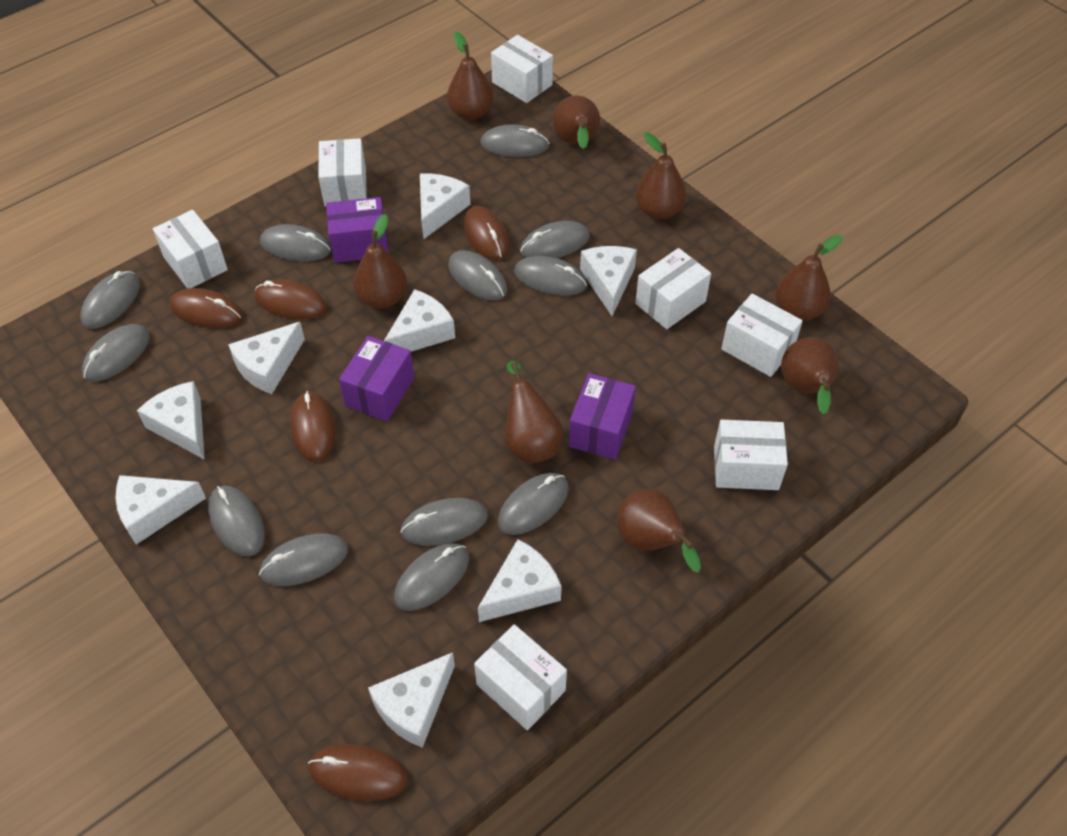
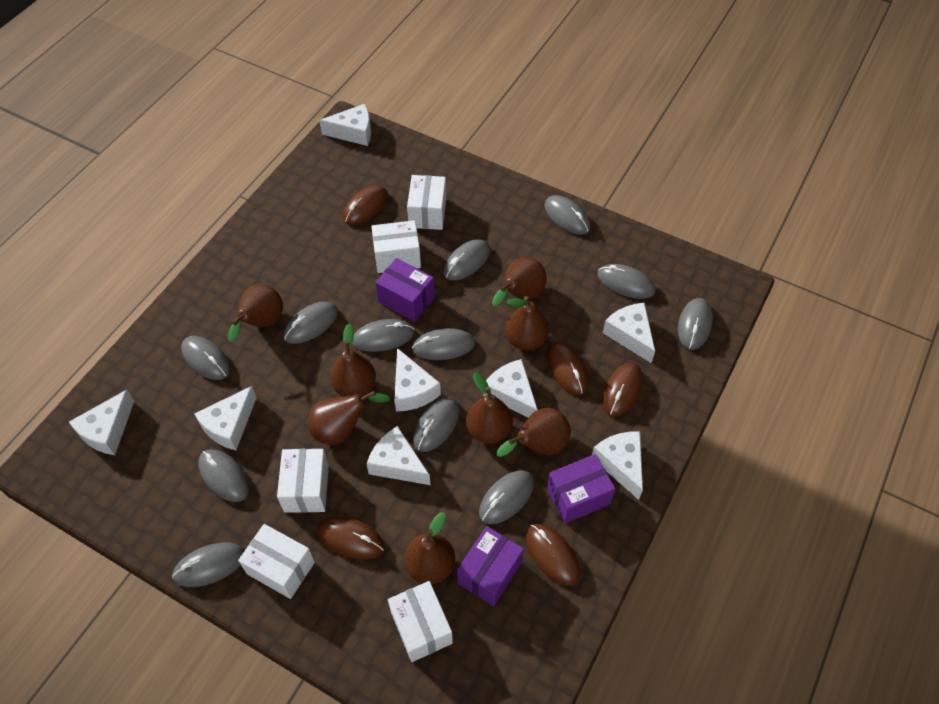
white box: [153,210,228,289] [318,138,367,206] [474,624,567,730] [491,35,553,103] [635,248,711,329] [714,420,788,490] [721,294,803,377] = 7 -> [238,524,315,599] [277,449,329,513] [371,220,421,273] [388,581,453,662] [407,175,446,230] = 5

